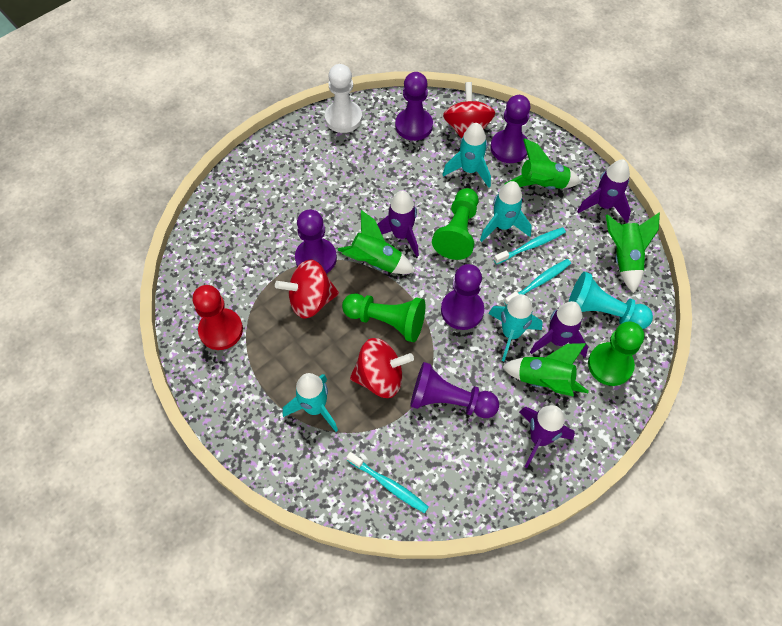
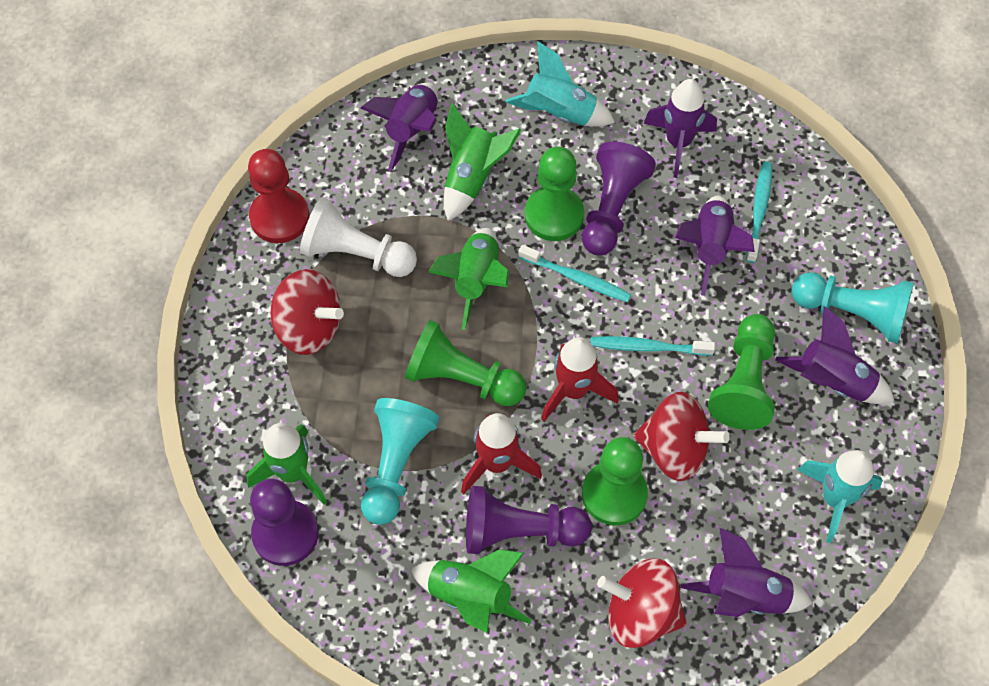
green pawn: [342,293,425,342] [432,188,479,260] [588,322,644,386] = 3 -> [405,320,526,406] [525,147,584,241] [582,437,648,525] [708,314,775,430] = 4
purple pawn: [295,210,337,274] [395,72,433,141] [410,362,499,418] [441,264,484,330] [490,95,530,163] = 5 -> [250,479,319,566] [466,486,592,554] [582,142,656,256] = 3
purple rocket: [377,191,419,257] [519,405,575,468] [530,301,588,358] [577,160,631,223] = 4 -> [360,82,438,171] [643,79,717,178] [675,196,755,296] [680,527,813,617] [775,306,894,404] = 5
red rocket: none = 0 -> [461,413,542,494] [541,337,619,422] = 2
turquoise pawn: [568,272,653,329] = 1 -> [361,398,439,525] [791,273,914,344] = 2
turquoise rocket: [283,373,338,432] [442,123,491,188] [480,181,532,242] [489,294,543,361] = 4 -> [505,41,615,127] [798,450,883,543] = 2

